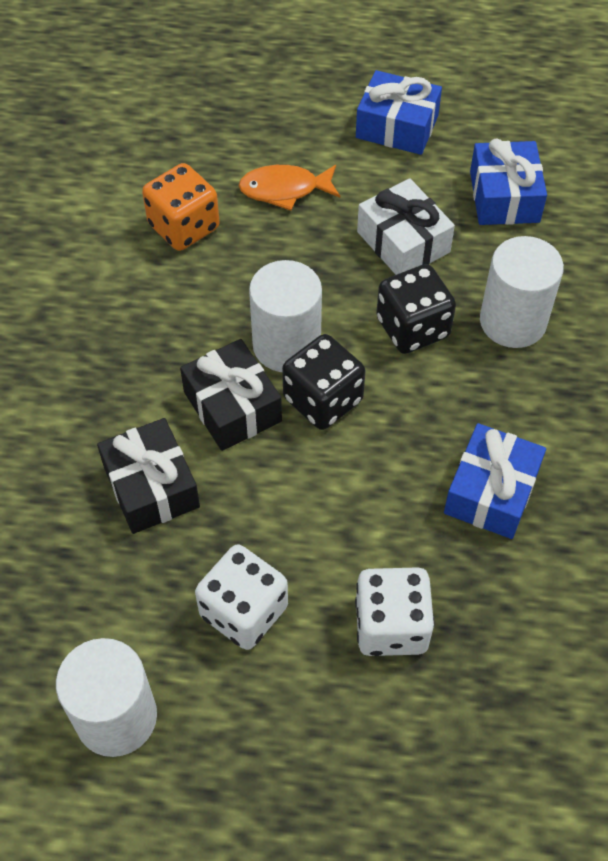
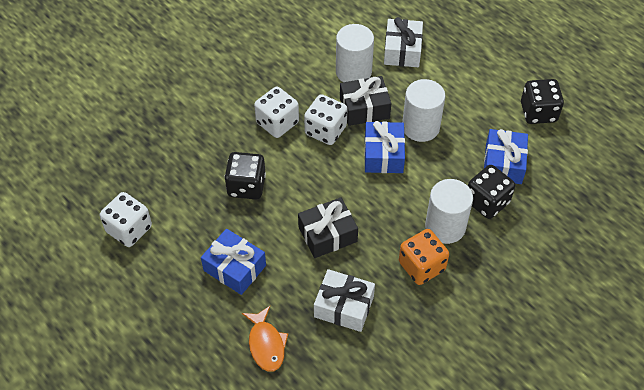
black dice: [282,334,365,430] [376,264,456,354] = 2 -> [224,152,266,199] [468,165,515,219] [521,79,564,124] = 3
white dice: [195,544,288,650] [355,567,435,656] = 2 -> [100,192,152,247] [254,87,299,138] [304,94,348,145] = 3
white gift: [357,178,455,275] = 1 -> [314,269,375,332] [384,17,423,67] = 2

